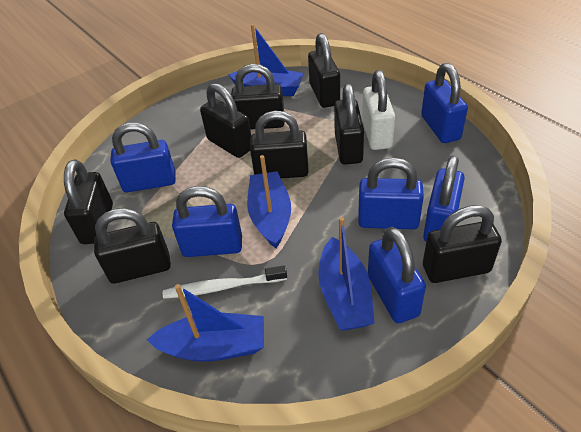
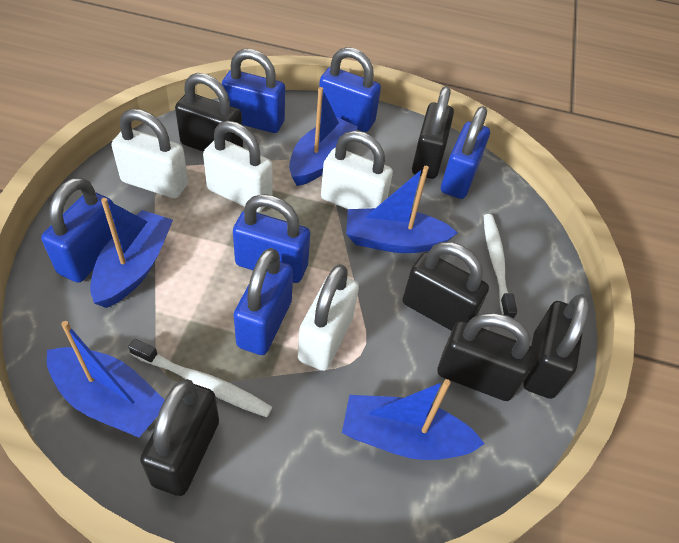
black padlock: [64,159,113,244] [94,208,171,284] [200,83,251,158] [231,64,285,130] [250,111,309,178] [308,33,340,108] [334,84,364,165] [423,205,502,283] = 8 -> [140,379,219,496] [175,73,243,152] [403,242,489,331] [412,87,454,179] [438,313,534,401] [523,294,589,399] = 6
blue boat: [147,284,264,362] [228,24,304,96] [247,155,291,248] [318,217,374,331] = 4 -> [47,321,164,438] [90,198,173,308] [289,87,358,186] [342,379,485,460] [346,166,458,253] = 5
white padlock: [362,70,395,150] = 1 -> [111,109,188,198] [203,121,273,212] [298,264,359,371] [321,131,393,209] = 4
white toothbrush: [163,265,287,299] = 1 -> [128,339,272,417] [484,214,517,319] = 2

